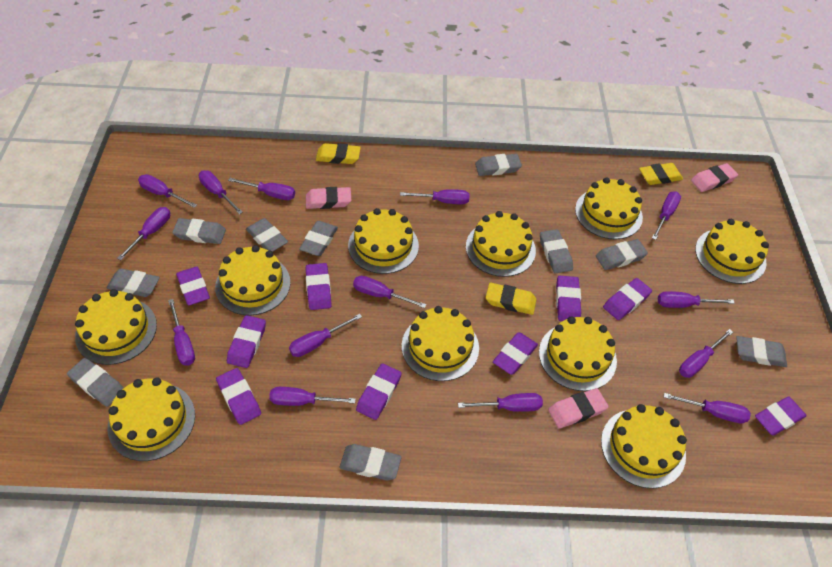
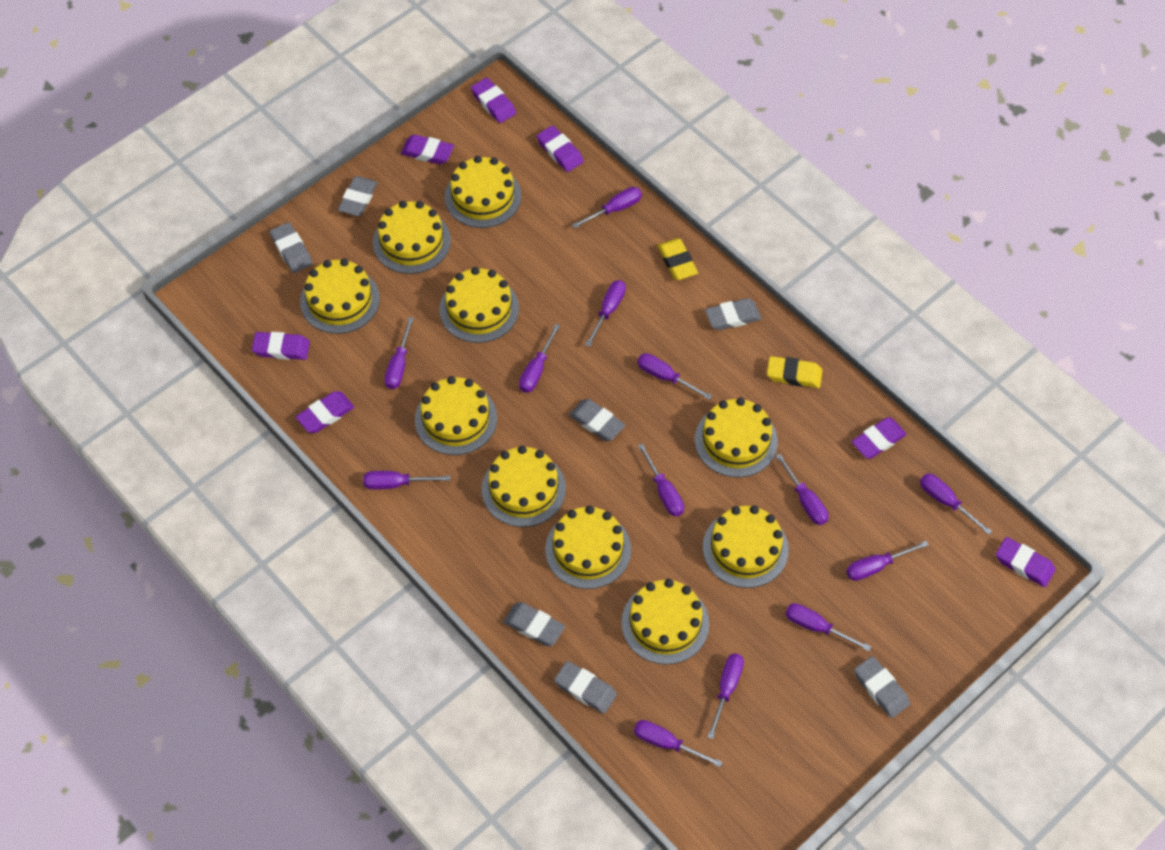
grey eraser: [67,358,124,407] [107,268,160,297] [172,218,226,244] [246,218,288,252] [299,221,338,256] [340,444,402,480] [475,154,522,176] [540,229,573,274] [596,239,648,270] [736,336,787,367] = 10 -> [270,222,313,273] [338,176,378,216] [503,602,565,646] [554,661,617,714] [569,399,625,441] [705,298,761,330] [854,656,910,718] = 7
pink eraser: [306,187,351,209] [548,388,609,429] [691,163,738,192] = 3 -> none = 0
purple eraser: [176,266,210,305] [216,368,261,425] [227,315,266,368] [305,263,332,310] [356,364,401,420] [493,333,538,375] [556,276,581,321] [603,278,652,320] [755,396,807,436] = 9 -> [252,332,310,360] [296,391,354,433] [401,134,454,164] [471,78,516,123] [536,125,584,172] [851,417,907,459] [996,537,1056,587] = 7
purple screwdriver: [117,207,170,260] [138,174,197,208] [168,299,195,366] [199,170,243,215] [228,178,295,200] [269,387,356,406] [289,314,362,357] [353,276,426,308] [400,189,469,204] [458,393,543,412] [652,191,681,240] [658,291,735,308] [664,393,751,423] [679,329,733,378] = 14 -> [363,471,450,490] [384,317,414,389] [519,324,560,393] [572,187,642,229] [585,280,626,347] [634,720,723,767] [637,353,712,400] [638,444,684,517] [708,653,744,739] [776,454,829,525] [785,603,871,651] [846,541,929,581] [920,473,992,535] = 13
yellow eraser: [316,143,361,164] [486,283,537,315] [639,163,683,185] = 3 -> [657,238,698,280] [767,356,822,388] = 2

